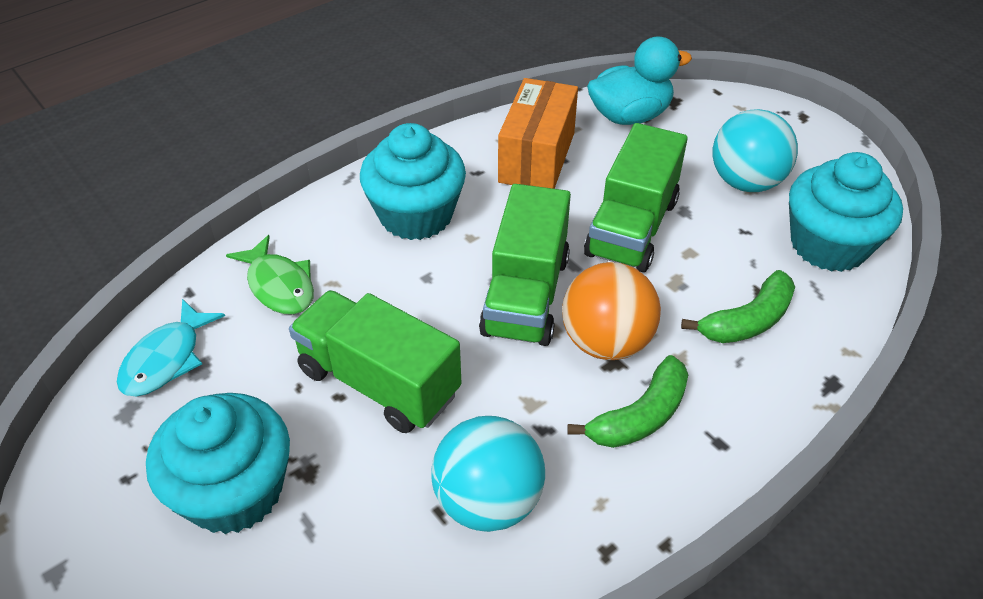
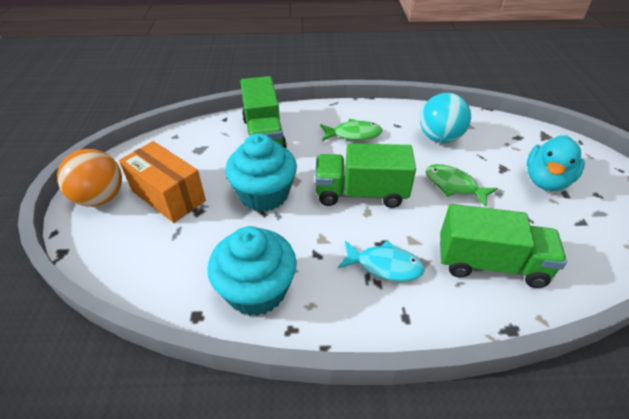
green banana: [567,355,688,448] [681,270,795,343] = 2 -> none = 0
green fish: [226,235,314,315] = 1 -> [320,119,383,141] [425,164,498,207] = 2
turquoise ball: [432,416,545,532] [713,109,798,192] = 2 -> [420,93,471,143] = 1
turquoise cupcake: [146,393,290,534] [360,123,466,240] [789,152,903,272] = 3 -> [208,226,297,316] [225,134,297,212] = 2

